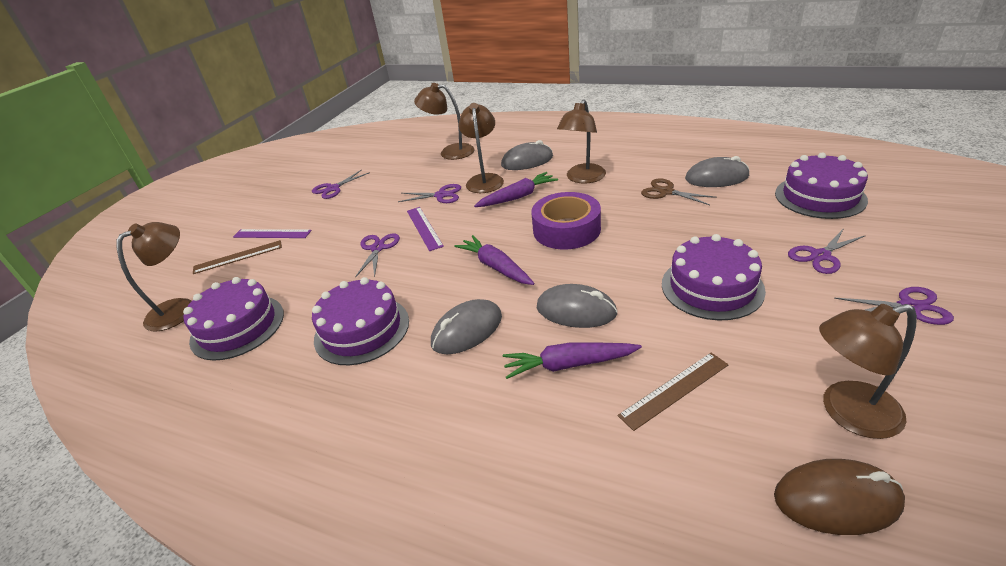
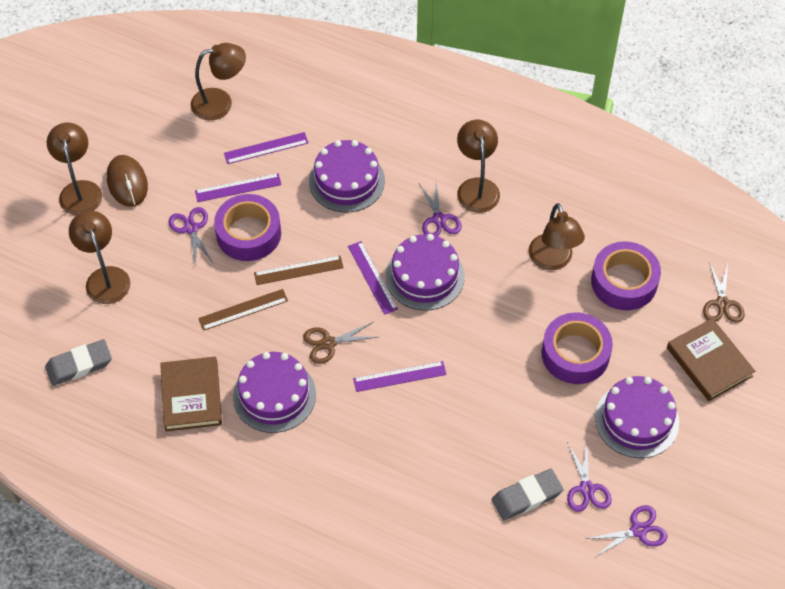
brown book: none = 0 -> [160,357,222,431] [667,318,755,401] = 2
brown scissors: [641,178,717,205] = 1 -> [303,322,378,364] [703,261,745,323] = 2
grey eraser: none = 0 -> [45,339,112,386] [492,469,564,520] = 2
grey mouse: [431,299,502,354] [501,140,553,170] [537,284,618,328] [685,156,750,187] = 4 -> none = 0
purple carrot: [454,235,534,285] [474,172,558,207] [503,343,642,379] = 3 -> none = 0
purple ruler: [233,229,312,238] [407,207,444,251] = 2 -> [195,173,282,202] [224,132,308,164] [348,241,398,315] [353,361,447,392] = 4
purple scissors: [312,170,370,199] [355,233,400,278] [398,184,461,203] [788,228,866,274] [834,287,954,325] = 5 -> [169,207,213,268] [419,182,462,236] [567,442,612,512] [586,505,667,557] = 4
purple tape: [531,192,601,250] = 1 -> [214,194,281,261] [542,313,613,384] [591,241,661,310] = 3

